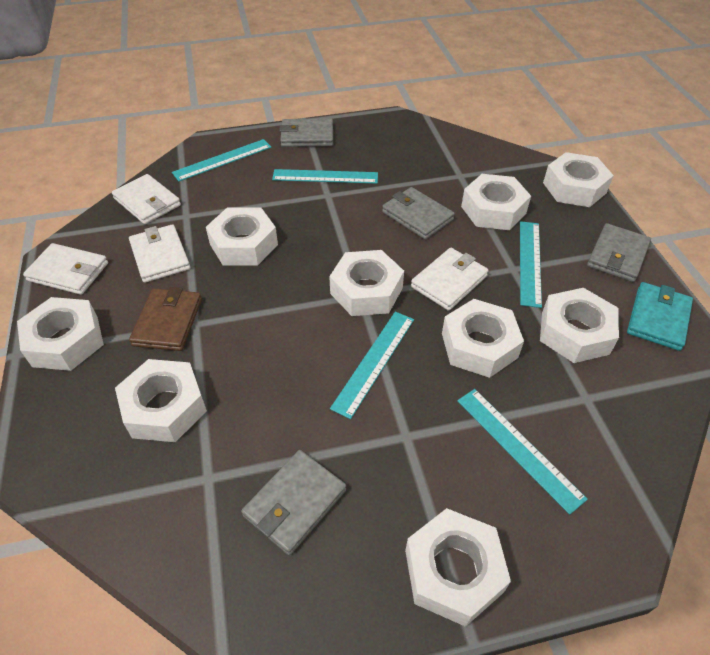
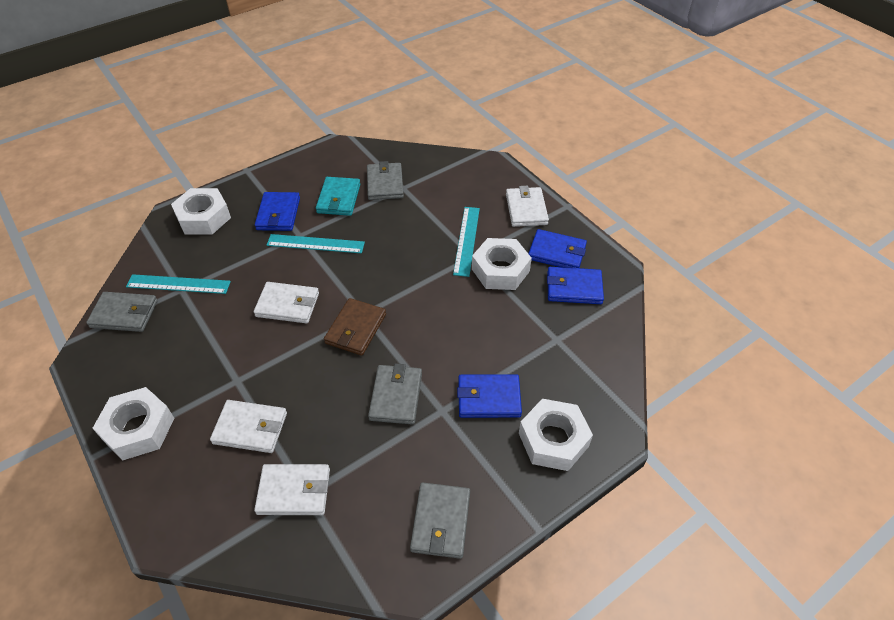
blue wallet: none = 0 -> [255,192,300,231] [457,374,522,418] [528,229,587,268] [547,267,604,304] = 4
turquoise ruler: [172,139,271,181] [272,169,378,184] [330,312,414,419] [457,389,588,515] [520,221,542,308] = 5 -> [126,274,231,294] [267,234,365,253] [453,207,480,277] = 3
white nut: [17,297,104,371] [115,359,207,442] [206,207,278,266] [329,250,404,316] [405,508,511,627] [442,299,524,378] [461,174,531,230] [540,288,619,363] [543,152,614,207] = 9 -> [93,387,174,460] [171,188,231,235] [472,238,532,290] [519,399,593,471] = 4

